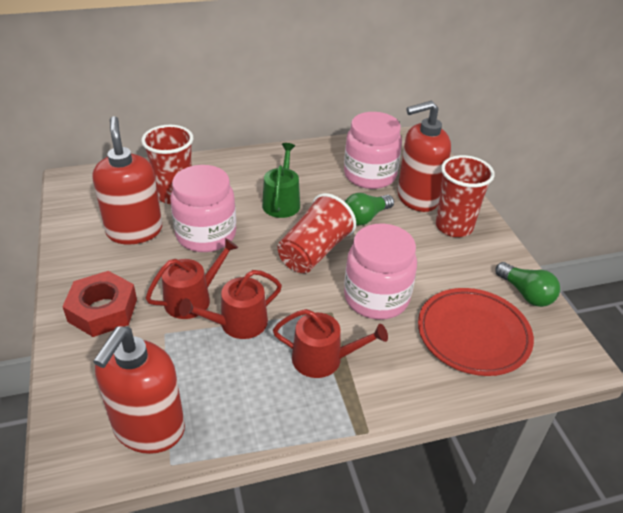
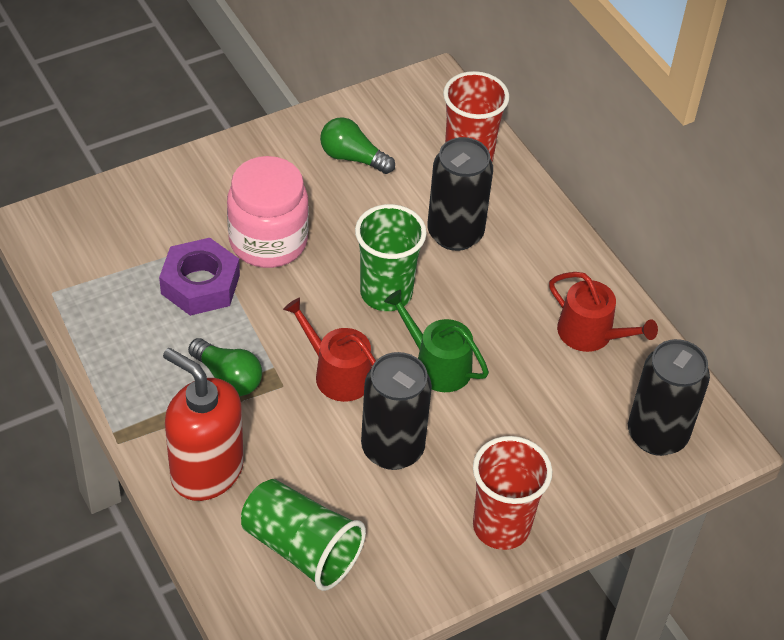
black can: none = 0 -> [361,352,432,470] [427,137,493,251] [628,339,710,456] = 3
green cup: none = 0 -> [241,479,366,591] [355,204,427,311] = 2
pink jar: [170,165,236,252] [344,112,402,189] [344,223,417,320] = 3 -> [227,156,309,268] = 1
purple nut: none = 0 -> [159,238,240,316] = 1
red cup: [141,125,193,204] [277,193,356,273] [436,155,495,237] = 3 -> [443,71,509,162] [473,436,552,550] = 2
red nut: [62,271,137,337] = 1 -> none = 0
red plate: [418,288,534,376] = 1 -> none = 0
red soap dispenser: [92,116,162,245] [93,326,185,454] [397,101,451,212] = 3 -> [163,348,244,501] = 1
red watering can: [146,238,238,319] [179,270,282,339] [273,309,388,378] = 3 -> [283,298,376,402] [549,272,658,352] = 2

